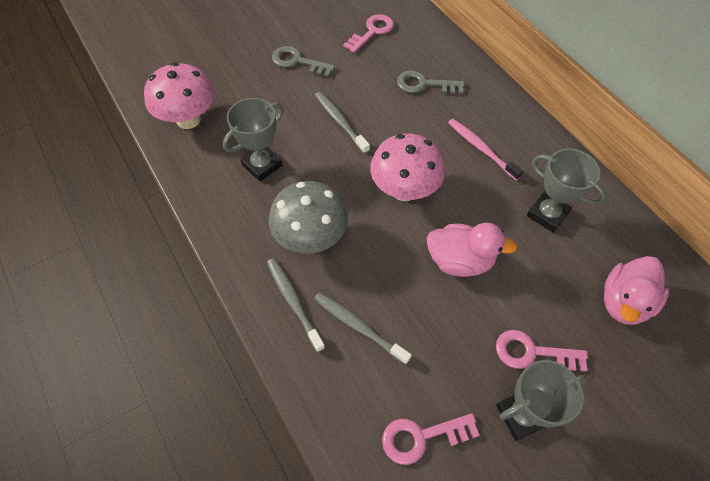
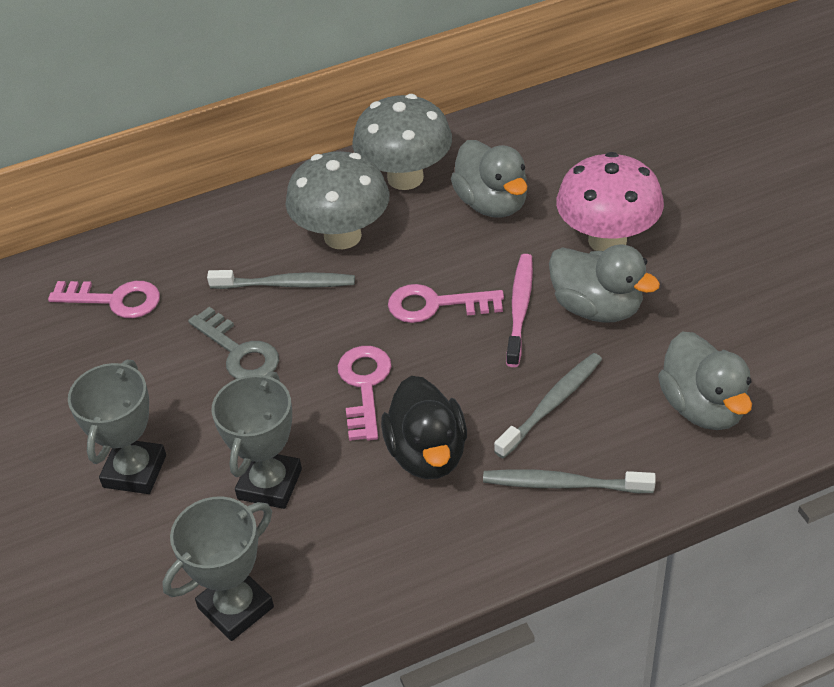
black duck: none = 0 -> [381,376,467,479] = 1
grey duck: none = 0 -> [451,140,527,218] [549,244,660,323] [658,332,752,430] = 3
grey key: [272,46,335,77] [397,70,464,94] = 2 -> [188,307,279,379] = 1
grey mushroom: [268,181,348,254] = 1 -> [286,151,389,249] [352,94,452,190] = 2
pink duck: [427,223,517,277] [604,256,669,325] = 2 -> none = 0
pink mushroom: [144,62,215,129] [370,133,445,201] = 2 -> [556,152,664,251] = 1

